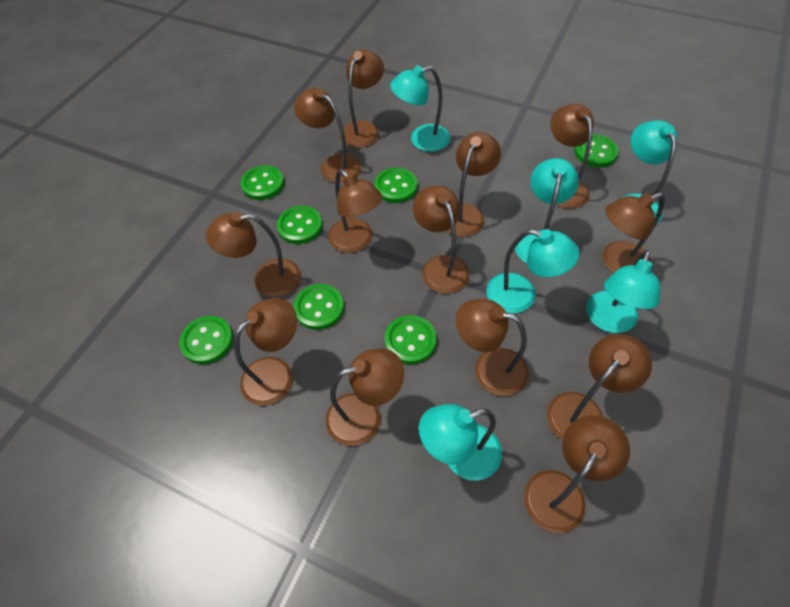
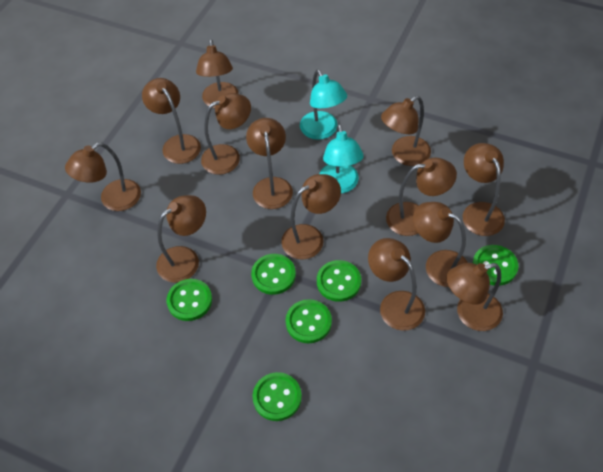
green button: [180,316,233,364] [241,165,284,200] [277,206,323,244] [294,284,344,330] [374,168,417,203] [385,315,437,364] [574,134,619,167] = 7 -> [167,279,212,321] [251,254,296,295] [253,372,302,421] [286,299,332,343] [317,260,361,302] [473,245,519,286] = 6
turquoise lamp: [390,65,450,152] [419,404,502,481] [486,229,580,313] [515,158,579,263] [586,250,660,333] [622,120,677,223] = 6 -> [300,70,347,140] [320,124,364,194] = 2

